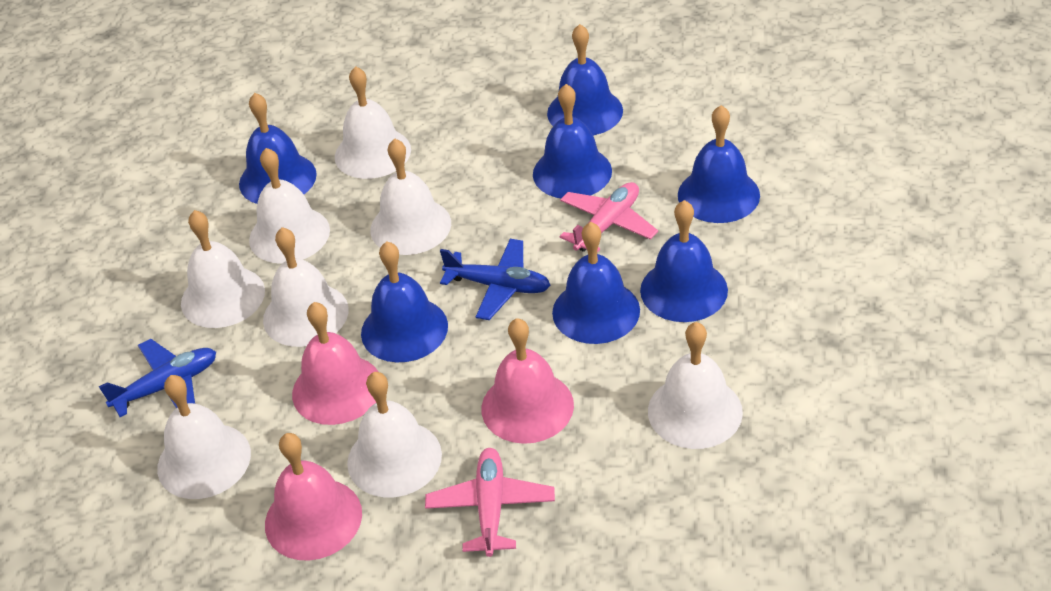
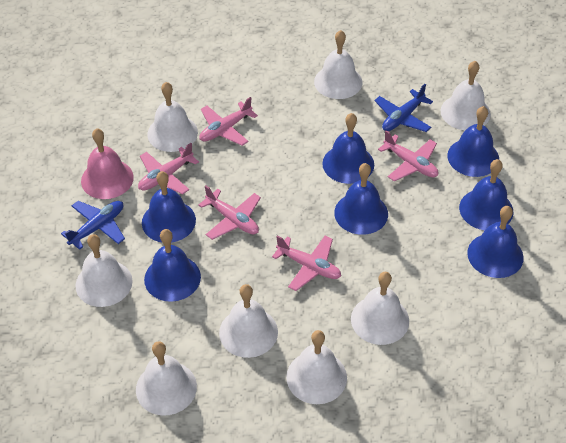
pink bell: [265,433,362,560] [292,302,378,425] [481,318,574,444] = 3 -> [81,128,134,199] = 1
pink plane: [425,448,555,557] [560,182,658,252] = 2 -> [138,143,199,194] [198,185,261,240] [199,97,258,146] [272,235,341,291] [378,130,438,181] = 5

